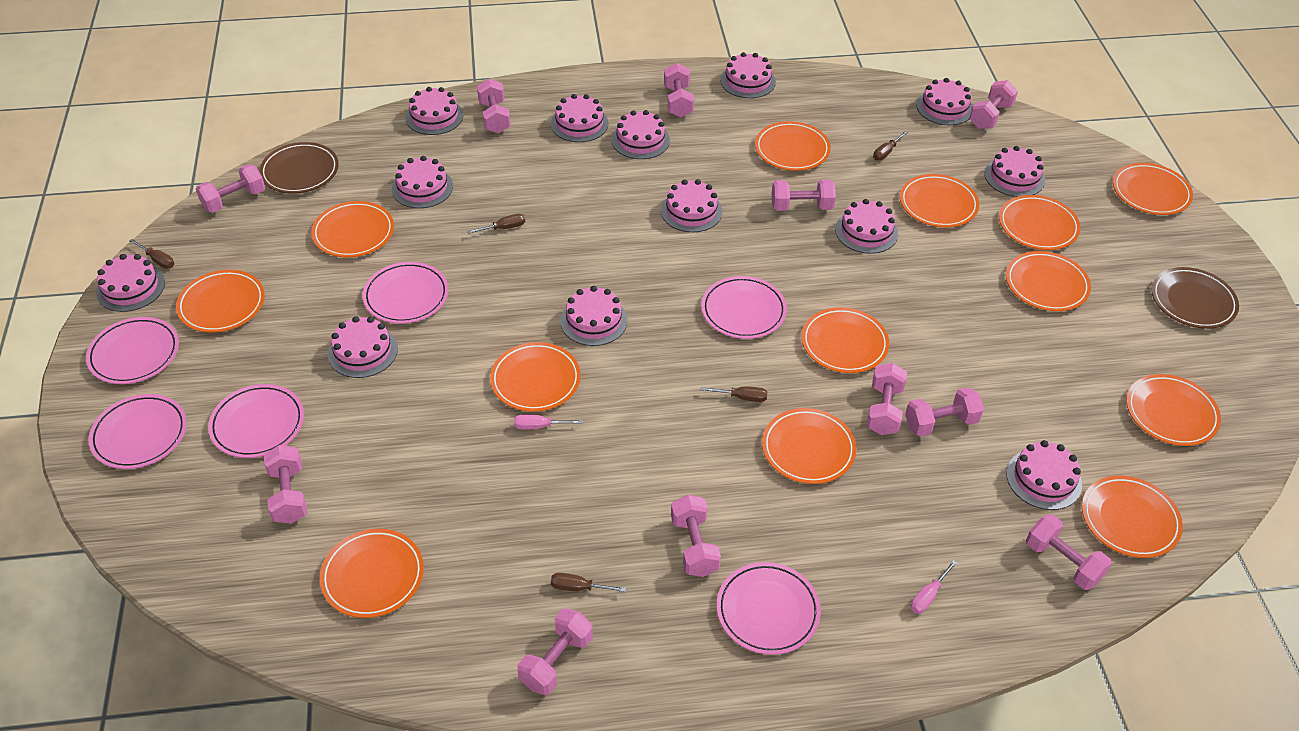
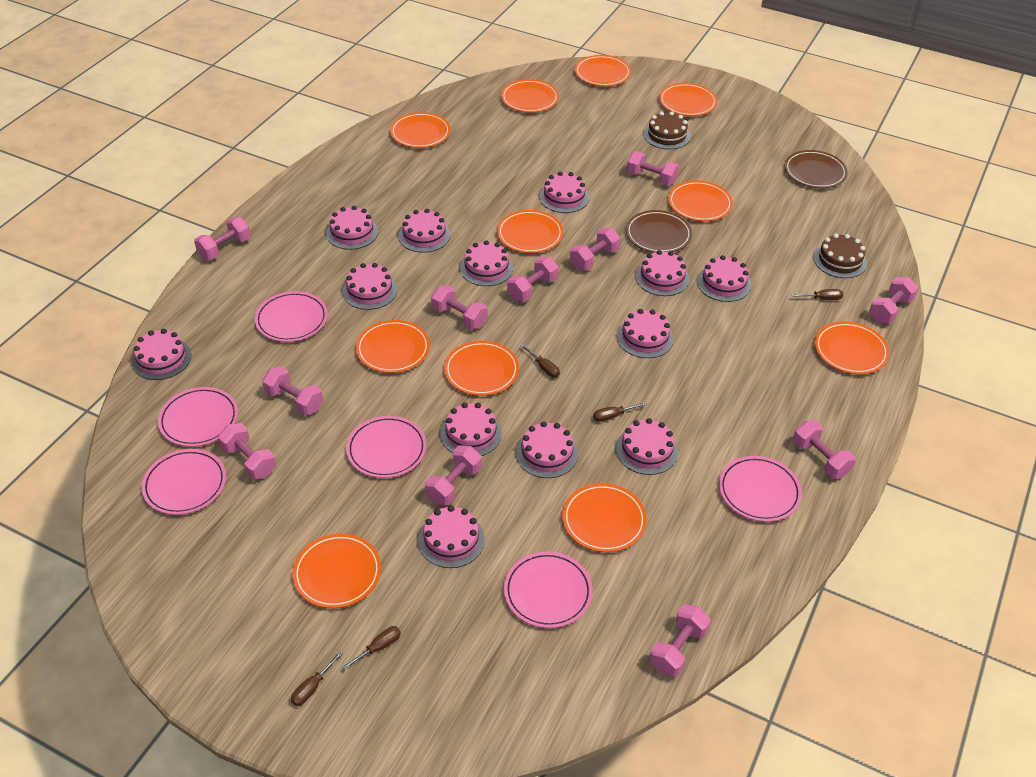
brown cake: none = 0 -> [644,111,691,149] [814,233,867,278] = 2
orange plate: [176,270,265,333] [311,201,394,257] [320,529,424,618] [490,342,581,412] [755,121,831,171] [762,408,856,484] [801,307,889,373] [900,174,979,227] [999,195,1081,250] [1006,251,1091,311] [1082,475,1183,558] [1113,163,1193,215] [1126,374,1221,446] = 13 -> [293,534,381,608] [356,320,430,373] [390,112,450,148] [444,341,519,396] [497,210,563,253] [501,79,559,113] [562,483,647,552] [575,55,631,86] [659,83,717,116] [668,181,733,221] [815,322,889,374] = 11
pink screwdriver: [514,415,582,430] [911,560,957,614] = 2 -> none = 0

